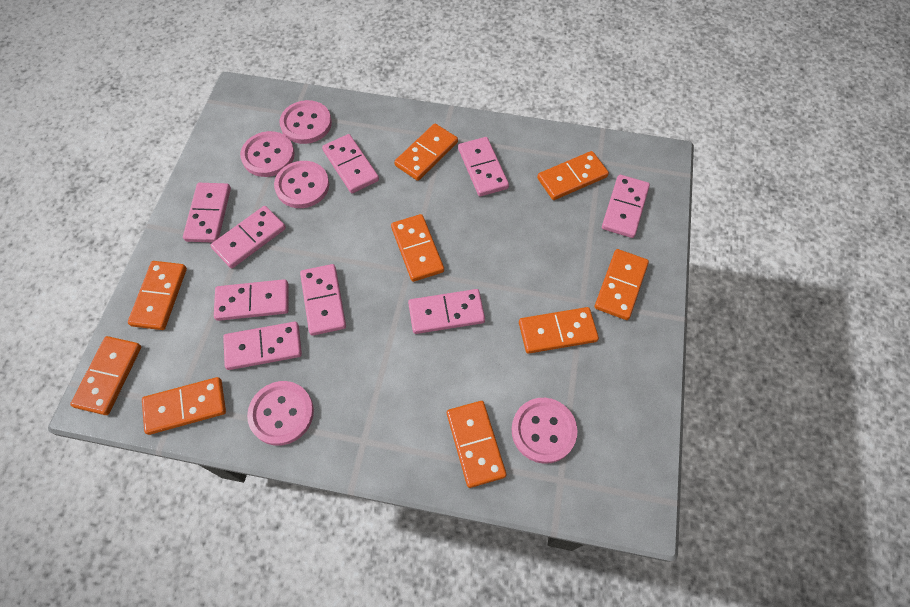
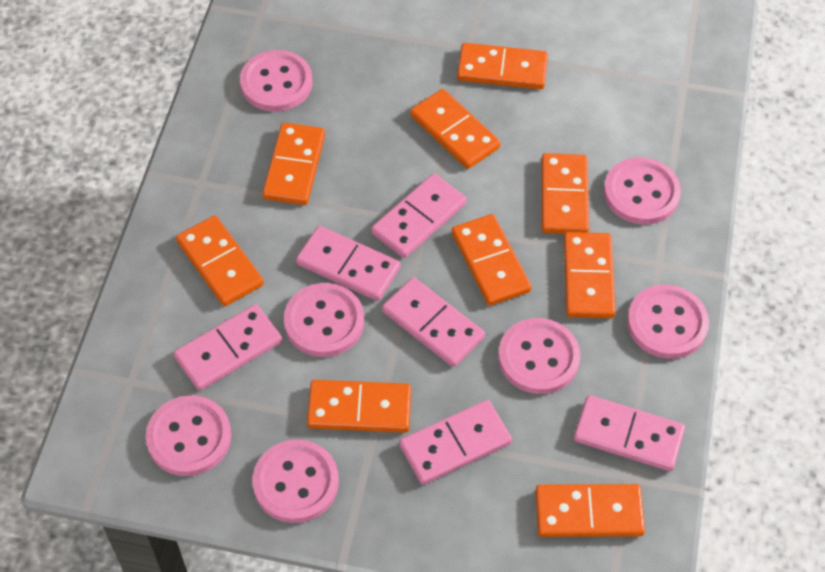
pink button: [240,131,295,177] [247,381,314,446] [274,161,329,208] [279,100,332,144] [512,398,578,464] = 5 -> [146,395,232,476] [240,50,313,112] [253,440,339,523] [284,283,364,357] [498,318,580,394] [604,157,681,224] [627,285,709,359] = 7
pink domino: [183,183,231,243] [210,206,286,268] [214,279,288,321] [223,322,302,370] [300,264,346,336] [322,134,379,193] [408,289,485,334] [458,137,509,196] [602,175,650,238] = 9 -> [174,304,282,391] [296,226,400,301] [371,174,467,258] [382,277,485,367] [399,400,512,485] [574,395,685,471] = 6

